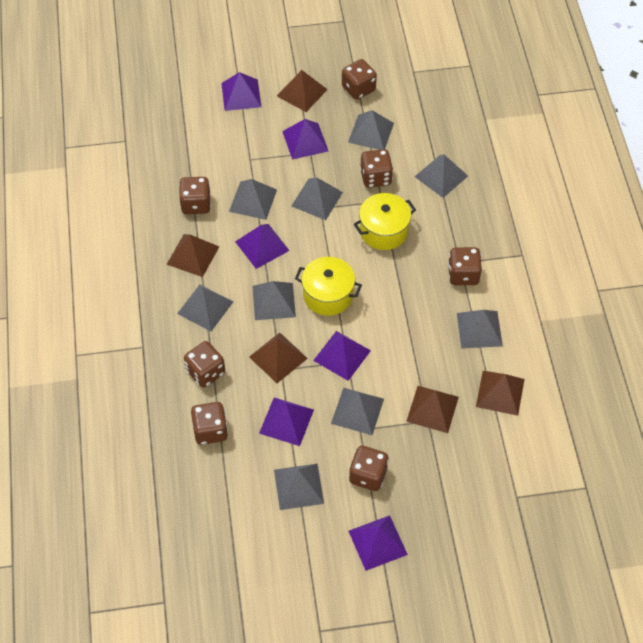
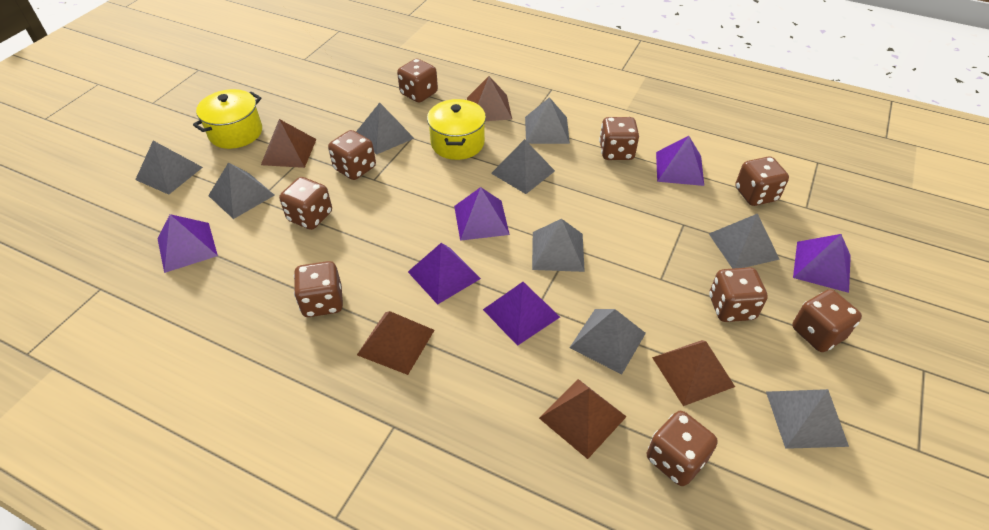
brown dice: [179,177,211,214] [184,341,225,388] [191,402,228,445] [342,59,377,100] [349,446,389,491] [360,149,393,188] [448,247,482,285] = 7 -> [279,177,332,230] [294,261,343,317] [328,130,376,180] [397,59,438,103] [599,117,639,160] [647,411,718,486] [709,267,768,322] [735,157,789,206] [792,289,862,352] = 9

